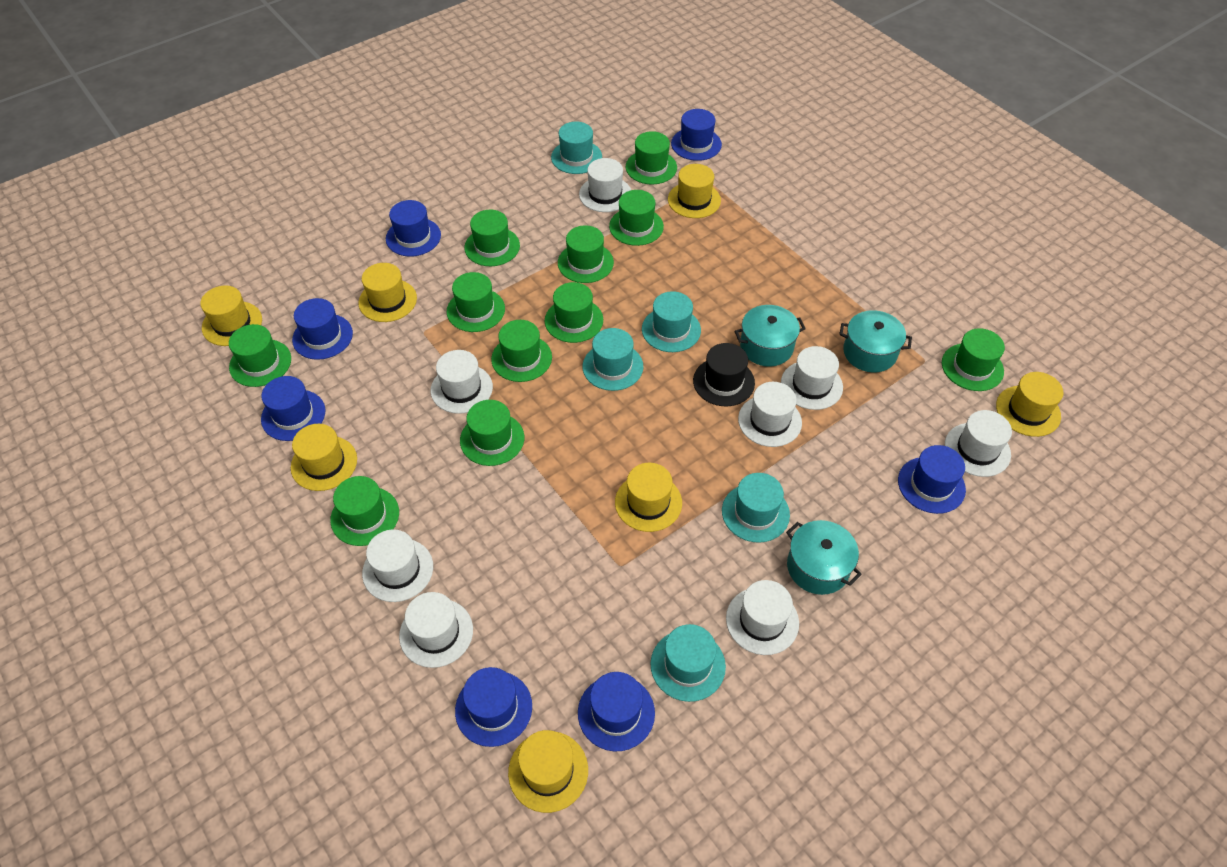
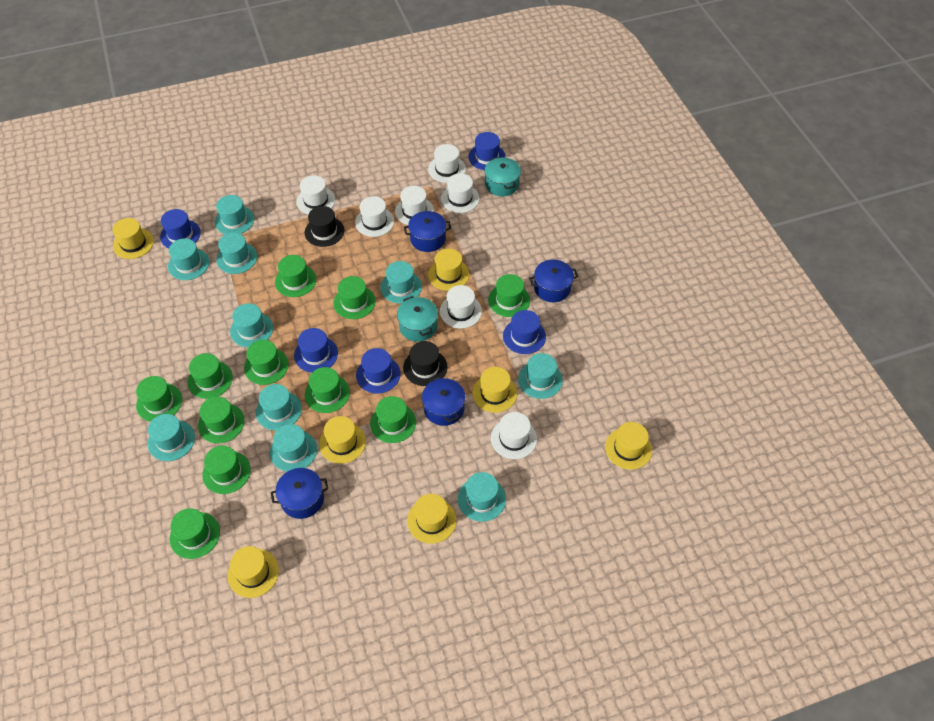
black hat: [693,343,755,406] = 1 -> [305,206,344,247] [403,341,447,386] = 2
blue hat: [261,376,325,441] [292,298,353,360] [386,200,441,257] [455,667,532,747] [578,672,655,751] [671,109,722,161] [898,445,966,514] = 7 -> [160,209,201,248] [294,328,338,373] [356,348,400,394] [468,132,506,170] [503,310,546,354] = 5
blue pot: none = 0 -> [270,468,328,519] [404,211,451,252] [422,376,466,426] [529,260,578,302] = 4
turquoise hat: [551,122,602,174] [582,328,643,391] [642,291,701,352] [650,624,726,702] [722,473,790,543] = 5 -> [148,414,195,461] [168,238,209,280] [215,195,254,234] [216,232,257,274] [230,303,273,347] [256,384,302,431] [270,424,317,472] [380,261,422,304] [458,472,506,522] [518,353,563,399] = 10
turquoise pot: [734,305,806,367] [786,520,862,595] [839,310,912,373] = 3 -> [397,296,438,342] [484,157,521,196] = 2
white hat: [362,529,433,602] [399,592,473,668] [431,350,493,414] [579,158,631,212] [726,580,799,655] [738,382,802,447] [781,346,843,410] [945,410,1012,477] = 8 -> [296,175,335,214] [355,196,394,237] [395,186,434,225] [428,144,466,183] [440,285,482,328] [441,173,479,213] [491,412,537,459] = 7

